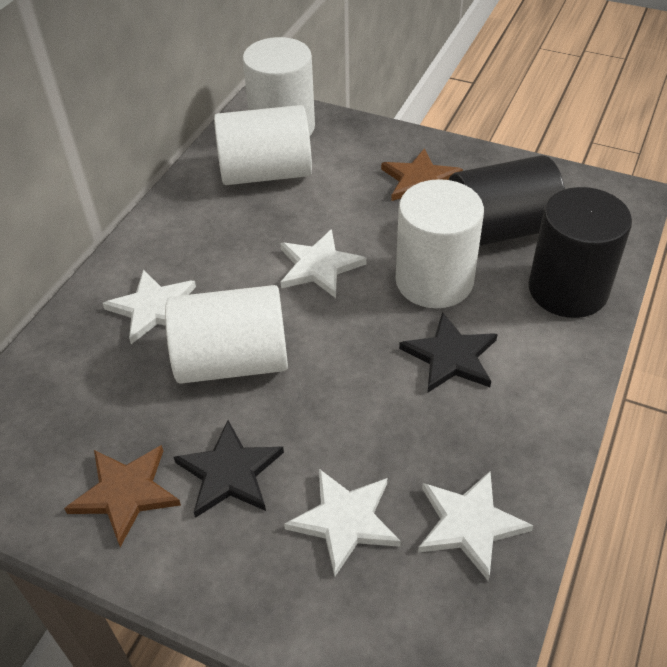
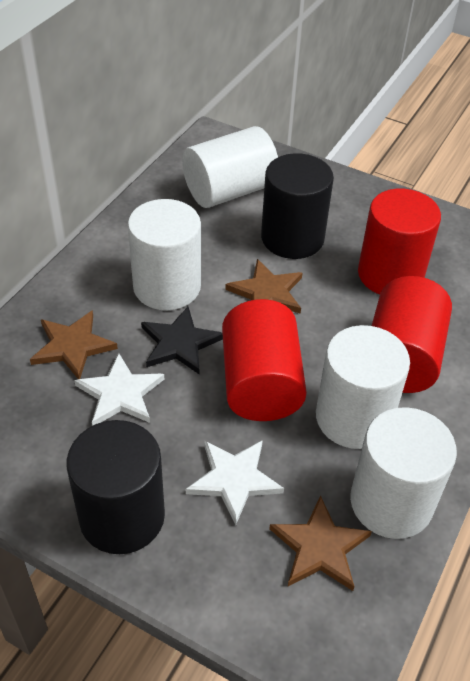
black star: [174,420,284,518] [399,312,498,393] = 2 -> [141,307,223,374] = 1
brown star: [64,445,181,547] [381,148,463,201] = 2 -> [30,310,118,379] [225,259,302,314] [269,495,372,591] = 3
red cylinder: none = 0 -> [222,299,307,421] [358,189,441,294] [372,276,452,393] = 3
white star: [103,270,196,344] [280,229,366,298] [284,469,401,577] [418,471,533,581] = 4 -> [74,353,164,426] [186,440,284,525] = 2

